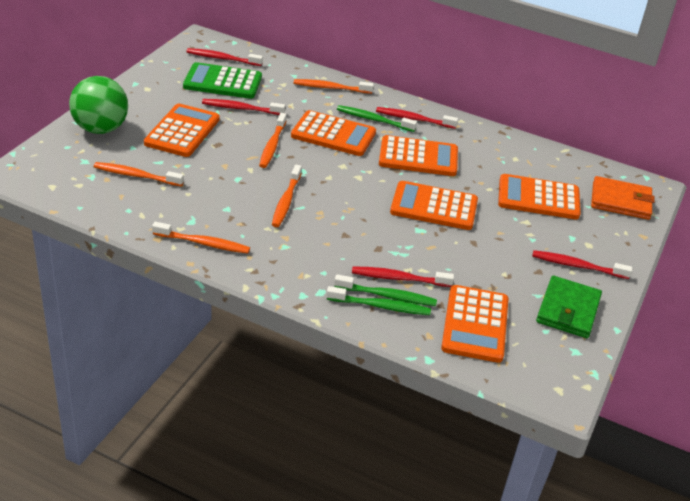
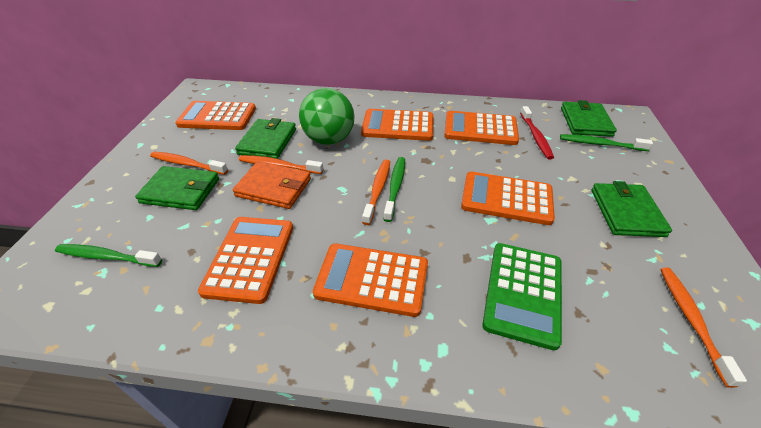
green wallet: [536,276,602,338] = 1 -> [135,166,219,210] [235,118,296,159] [561,100,617,137] [591,181,672,237] = 4
orange toothbrush: [94,162,184,186] [152,222,250,254] [259,113,286,168] [272,165,302,227] [294,79,374,94] = 5 -> [150,151,228,175] [239,155,323,174] [362,160,390,225] [660,268,747,388] = 4
red toothbrush: [186,48,263,66] [202,99,285,115] [352,267,454,287] [376,107,458,129] [532,250,632,279] = 5 -> [520,106,554,159] = 1

